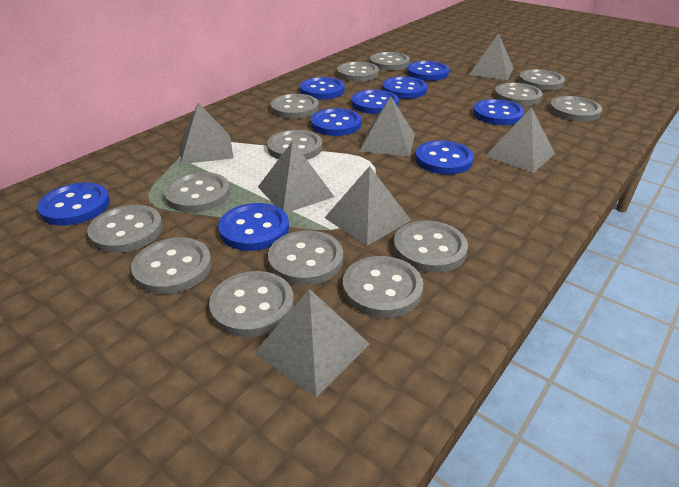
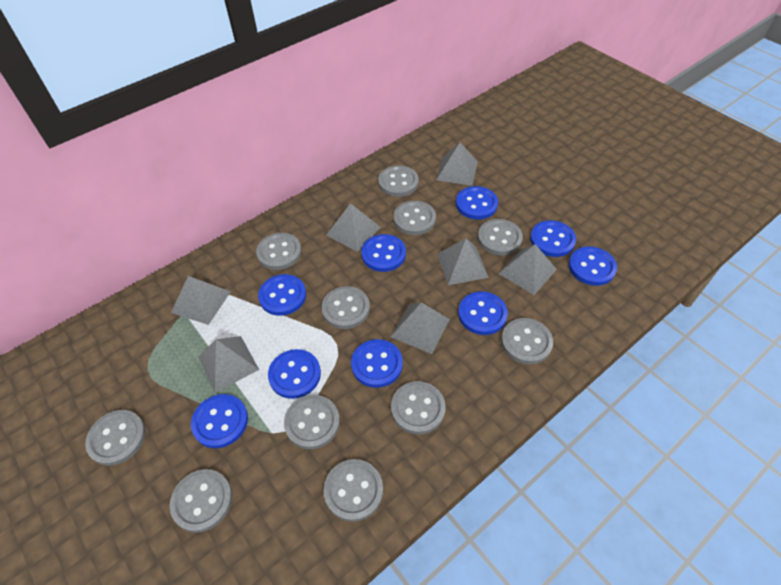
grey button: [87,205,163,253] [131,237,212,294] [164,172,230,213] [209,271,294,337] [267,130,322,160] [268,230,343,285] [270,94,319,119] [337,62,379,82] [343,256,423,318] [370,52,410,70] [393,221,468,273] [494,83,543,106] [518,69,565,90] [549,96,602,122] = 14 -> [85,410,146,466] [170,469,232,533] [256,233,302,270] [284,395,340,449] [322,286,370,329] [324,459,383,522] [378,165,419,197] [391,381,446,435] [393,201,436,235] [478,219,523,255] [501,318,553,364] = 11

